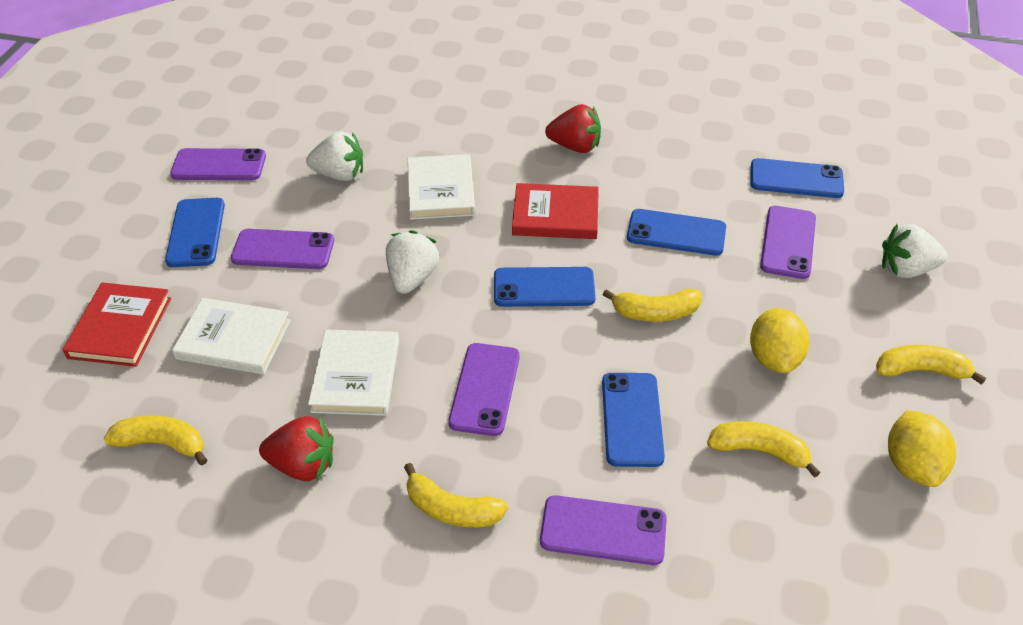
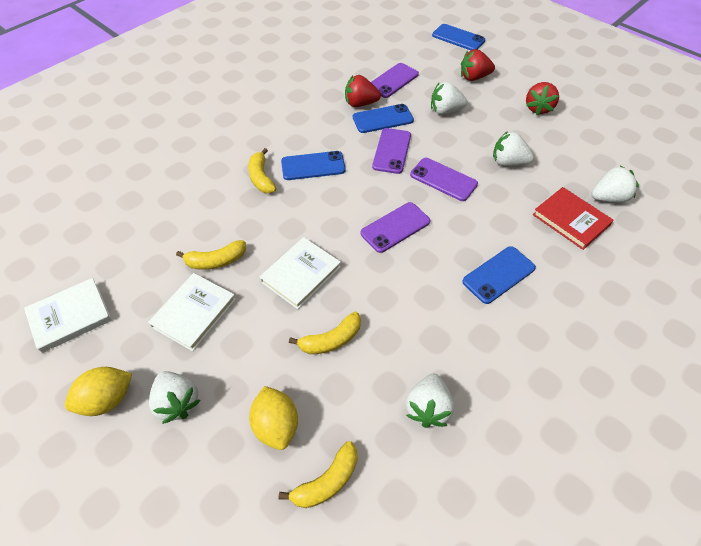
blue phone: [165,198,225,267] [494,267,596,307] [602,373,665,467] [627,209,726,256] [750,158,844,198] = 5 -> [281,151,346,180] [353,104,414,133] [432,24,485,50] [462,246,536,304] = 4
purple phone: [170,148,266,180] [231,229,334,269] [448,343,520,436] [540,495,667,565] [760,206,816,279] = 5 -> [361,202,430,253] [371,63,419,98] [372,128,411,174] [410,158,478,201] = 4
red book: [63,282,171,367] [512,183,599,239] = 2 -> [533,187,613,250] = 1
red strawberry: [259,416,334,481] [545,104,601,153] = 2 -> [345,75,381,107] [461,49,495,81] [526,82,559,115] = 3
white strawberry: [306,131,363,181] [386,230,440,294] [882,224,947,278] = 3 -> [149,371,201,424] [406,374,454,428] [431,82,467,115] [493,131,534,166] [592,166,639,202] = 5
yellow banana: [104,415,207,465] [404,463,508,527] [603,289,702,322] [707,421,821,478] [876,345,986,385] = 5 -> [176,240,246,270] [248,148,276,193] [279,441,357,508] [289,312,361,354] = 4

